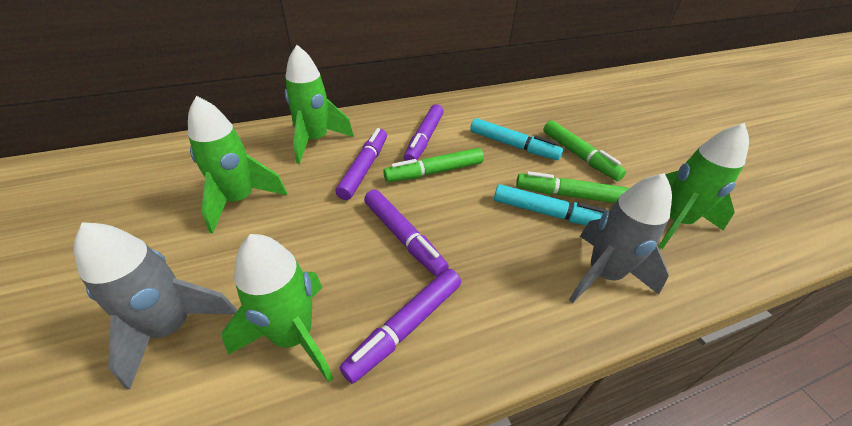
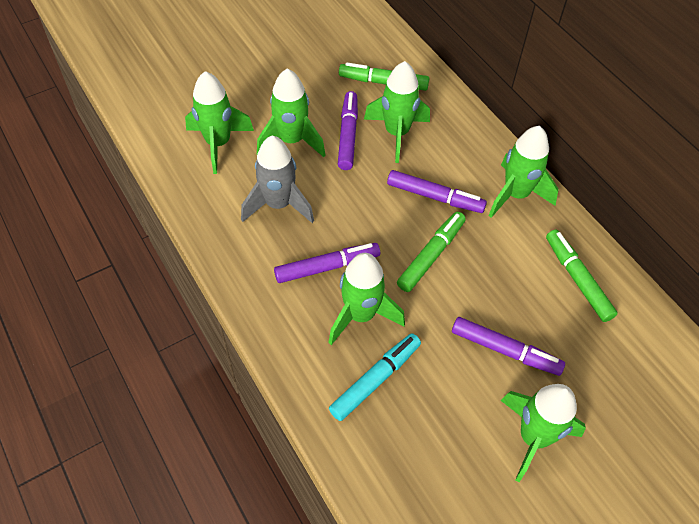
green rocket: [188,96,287,234] [222,234,333,382] [285,45,354,164] [658,123,749,249] = 4 -> [185,71,254,174] [257,69,325,157] [328,253,405,345] [364,61,430,163] [489,126,559,218] [501,384,586,482] = 6
grey rocket: [74,222,237,390] [569,173,672,303] = 2 -> [241,136,314,223] = 1
turquoise marker: [470,118,563,160] [494,184,607,225] = 2 -> [329,333,421,421] = 1

